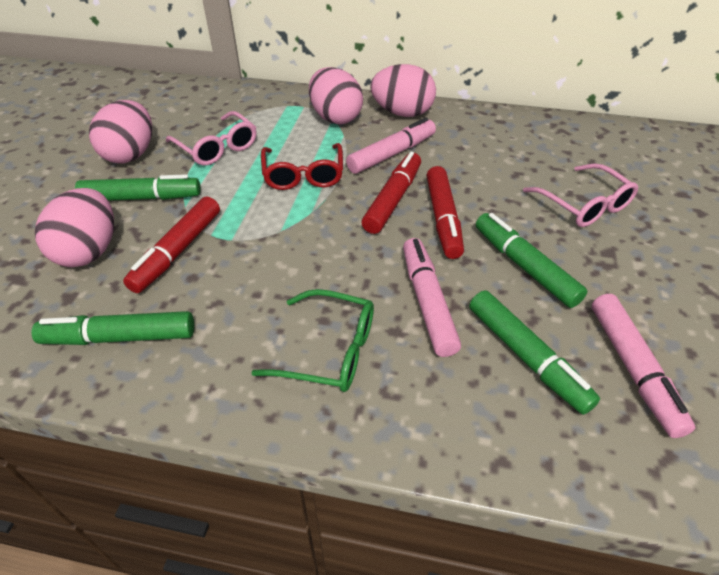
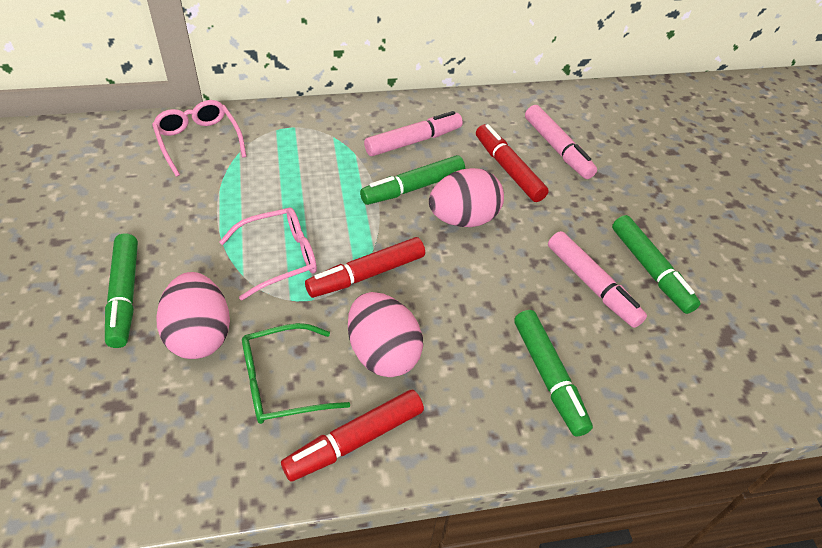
pink egg: [35,188,114,267] [89,100,152,164] [309,67,363,124] [371,64,436,117] = 4 -> [156,272,230,359] [348,292,423,377] [429,168,504,227] = 3
red glasses: [261,143,343,190] = 1 -> none = 0

